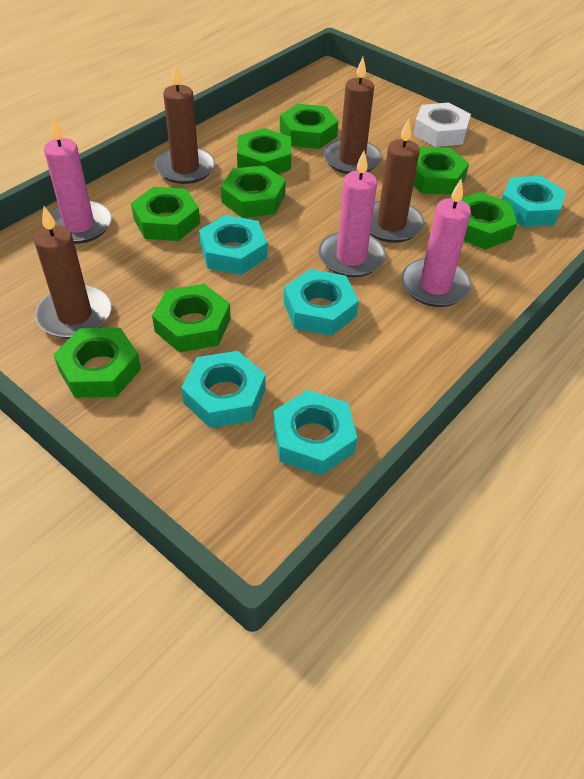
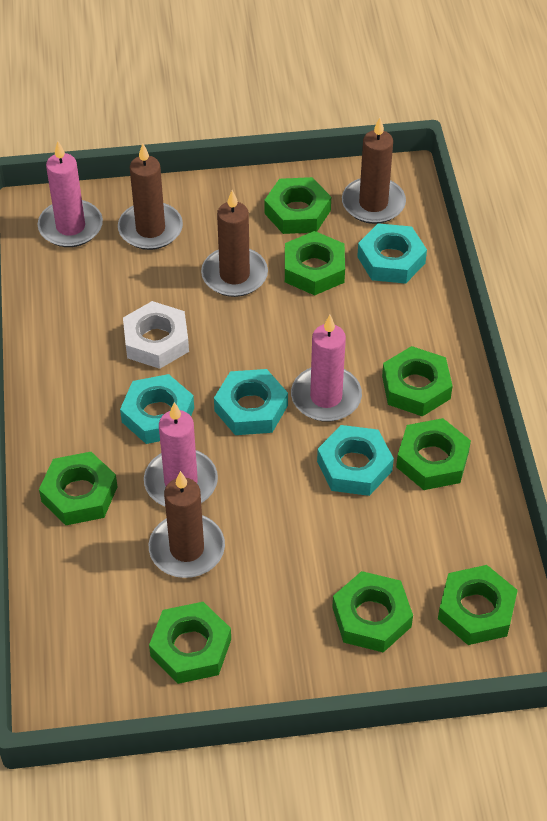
turquoise nut: [181,351,266,428] [199,215,267,275] [273,390,357,476] [284,269,359,336] [502,176,566,227] = 5 -> [120,374,194,444] [214,369,288,435] [317,425,394,496] [357,223,427,284] = 4

